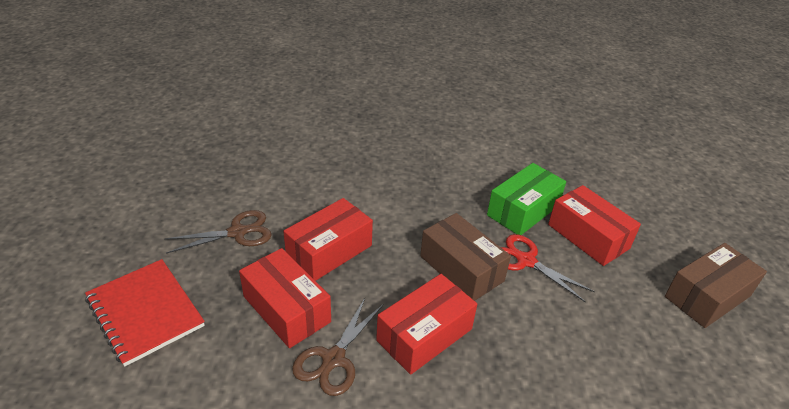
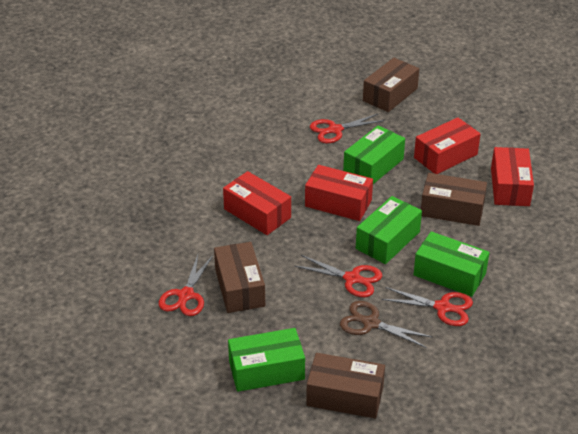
brown box: [420,213,511,301] [665,243,767,328] = 2 -> [214,242,265,313] [306,353,385,419] [363,58,419,112] [421,173,487,226] = 4
brown scissors: [164,210,272,254] [292,298,383,396] = 2 -> [340,301,432,348] = 1
green box: [487,163,566,235] = 1 -> [228,328,305,392] [343,125,405,184] [356,196,422,264] [413,231,490,297] = 4
red notebook: [85,259,205,367] = 1 -> none = 0
red scissors: [501,234,595,303] = 1 -> [159,255,213,316] [295,255,382,297] [310,113,385,143] [381,287,473,326] = 4

